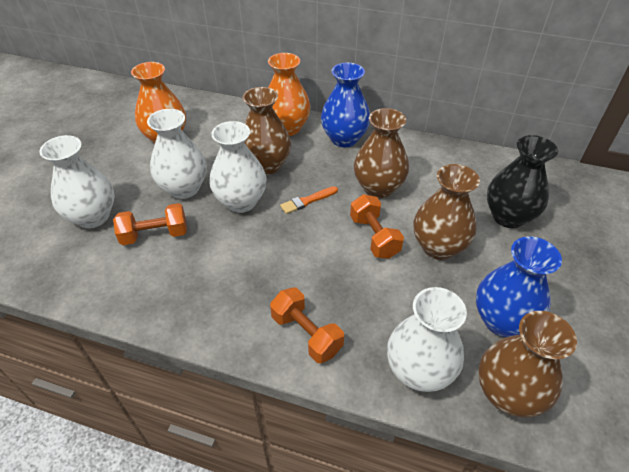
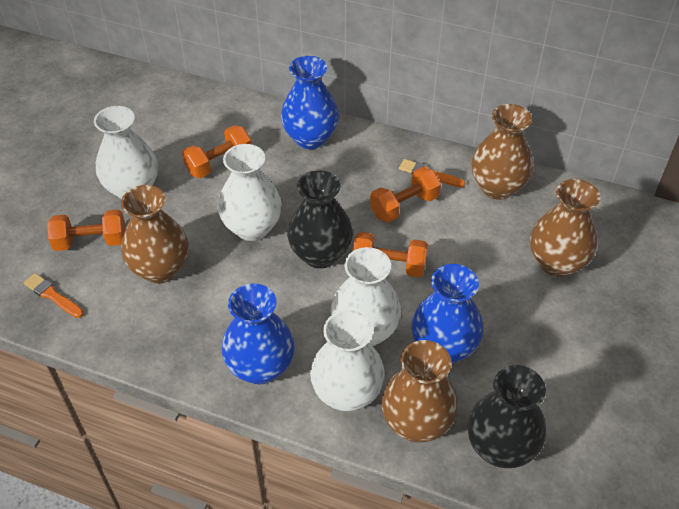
black vase: [487,135,558,228] = 1 -> [287,170,353,269] [467,365,546,468] = 2
blue vase: [321,63,370,147] [476,236,562,337] = 2 -> [222,283,295,385] [281,56,339,149] [412,264,483,363] = 3
orange brush: [280,186,338,214] = 1 -> [24,273,84,318] [399,159,465,187] = 2
orange dumbbell: [113,203,187,245] [270,288,344,363] [350,194,404,259] = 3 -> [47,210,126,251] [182,125,252,178] [352,232,428,277] [370,167,441,223] = 4
orange vase: [131,62,186,144] [268,53,311,136] = 2 -> none = 0

